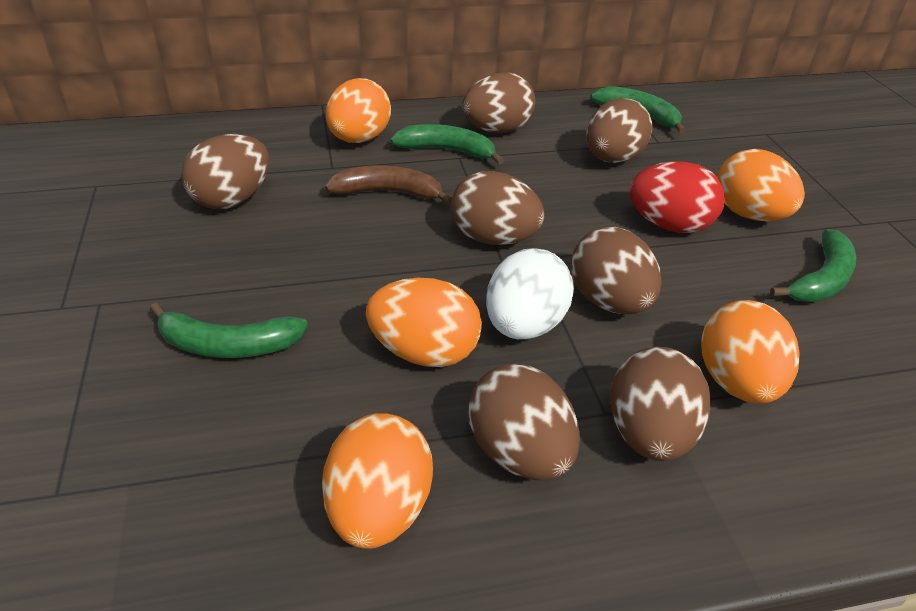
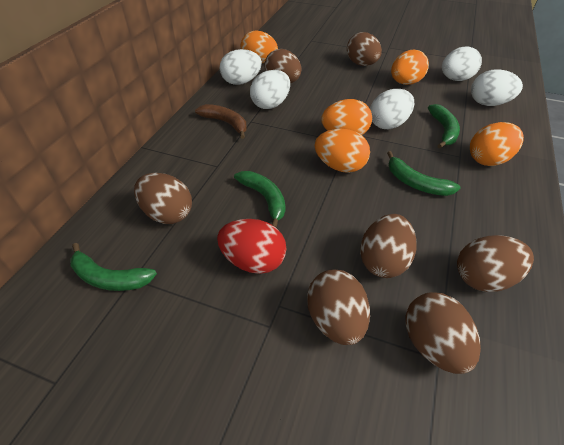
white egg: [486,248,574,339] = 1 -> [220,49,262,85] [250,70,290,109] [370,89,414,129] [442,46,482,81] [471,69,523,106] = 5

